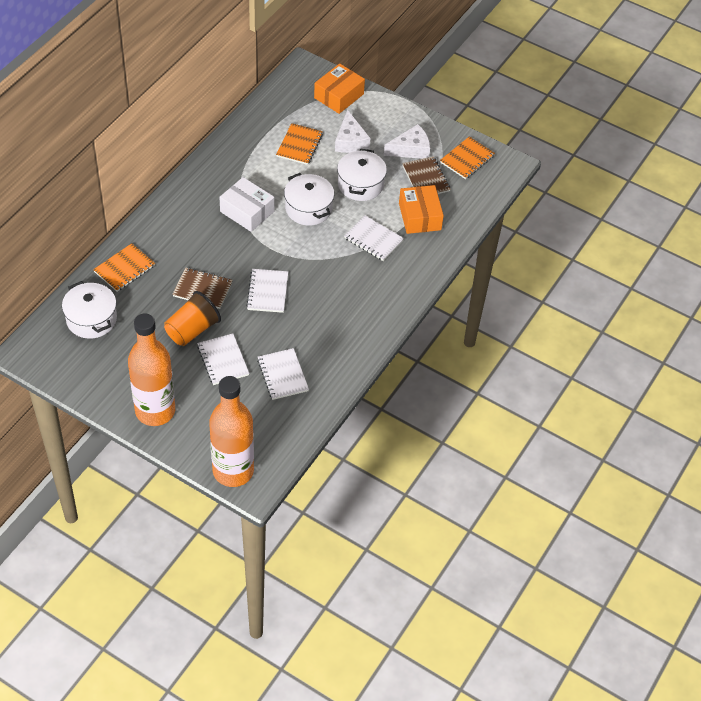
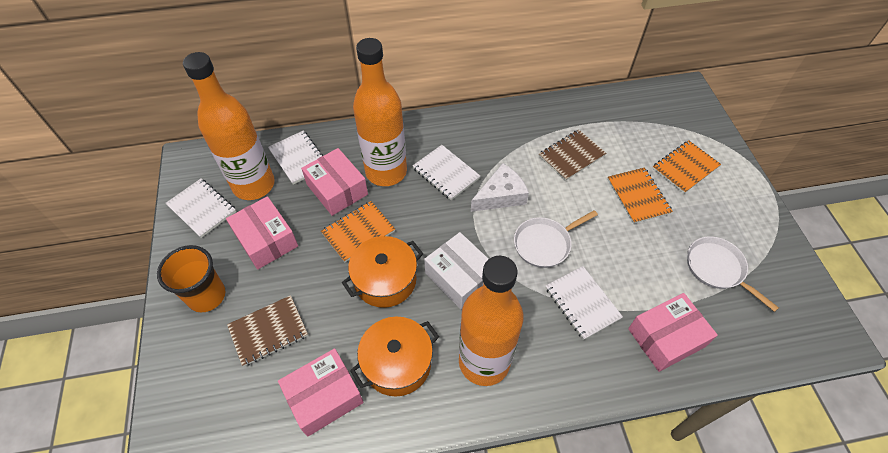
orange bottle: [128,313,175,426] [209,376,254,487] = 2 -> [183,52,275,200] [353,38,407,186] [459,256,524,386] = 3
orange box: [314,63,365,114] [399,185,444,234] = 2 -> none = 0
orange pot: none = 0 -> [342,236,423,308] [350,317,439,396] = 2
pink box: none = 0 -> [226,196,298,270] [278,348,364,437] [301,148,368,216] [628,293,718,372] = 4
white cheese: [335,110,370,153] [384,124,430,159] = 2 -> [471,163,529,212] = 1
white pan: none = 0 -> [514,210,598,268] [687,236,779,312] = 2
white pot: [62,281,117,339] [284,173,334,225] [337,149,387,201] = 3 -> none = 0

